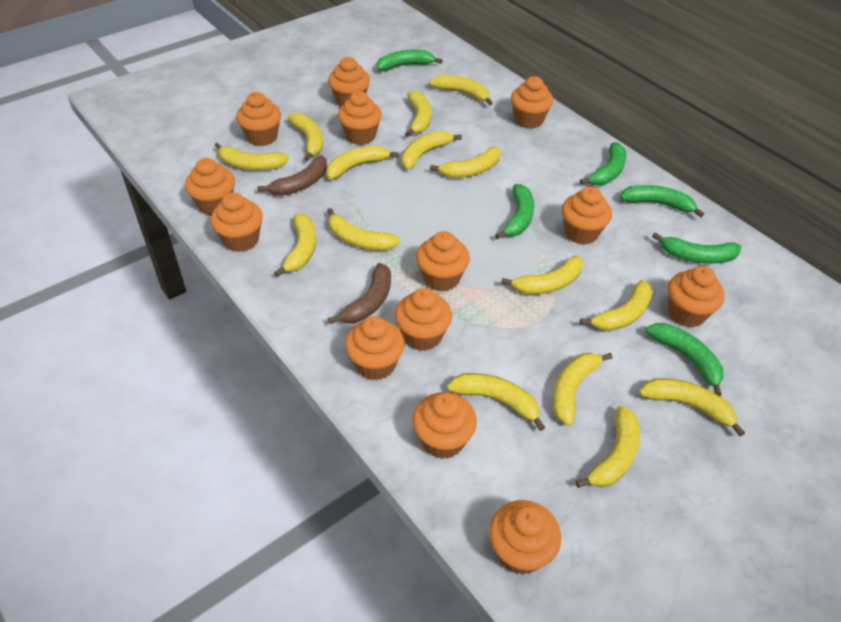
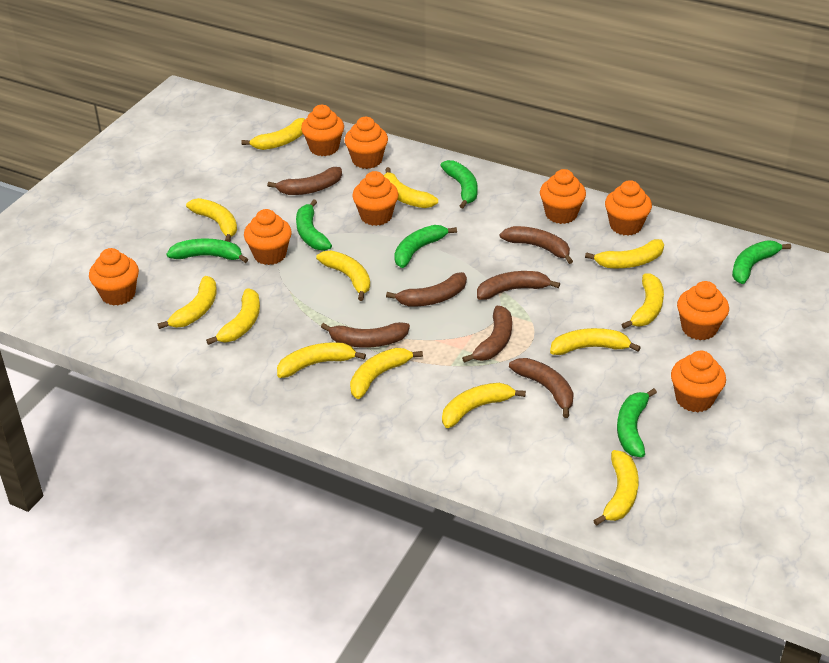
brown banana: [257,155,327,196] [328,263,391,324] = 2 -> [267,167,342,195] [321,322,410,348] [386,272,467,306] [462,306,512,363] [477,271,560,300] [500,226,573,264] [509,358,574,418] = 7
orange cupcake: [185,158,235,216] [210,193,263,252] [236,92,281,146] [328,57,370,107] [338,91,382,145] [345,316,405,380] [395,288,452,351] [412,392,477,459] [416,231,470,291] [489,500,561,575] [511,76,553,129] [562,187,612,245] [668,266,725,327] = 13 -> [89,248,139,306] [244,209,292,265] [301,105,344,156] [345,117,388,169] [352,171,398,226] [540,169,586,224] [605,180,652,236] [671,351,726,412] [677,281,729,340] = 9
yellow banana: [214,142,289,170] [274,213,316,277] [287,113,323,161] [326,146,399,180] [327,208,400,251] [402,131,462,169] [405,91,431,137] [429,75,493,106] [430,146,501,178] [447,373,545,431] [501,255,583,295] [553,353,613,426] [575,406,640,488] [580,280,653,331] [639,378,745,436] = 15 -> [158,276,217,329] [186,198,237,242] [206,288,260,345] [241,118,305,150] [277,342,366,378] [316,251,370,301] [350,348,423,399] [384,167,438,208] [442,383,526,428] [550,328,641,355] [585,239,664,268] [593,450,639,526] [621,273,664,329] = 13

